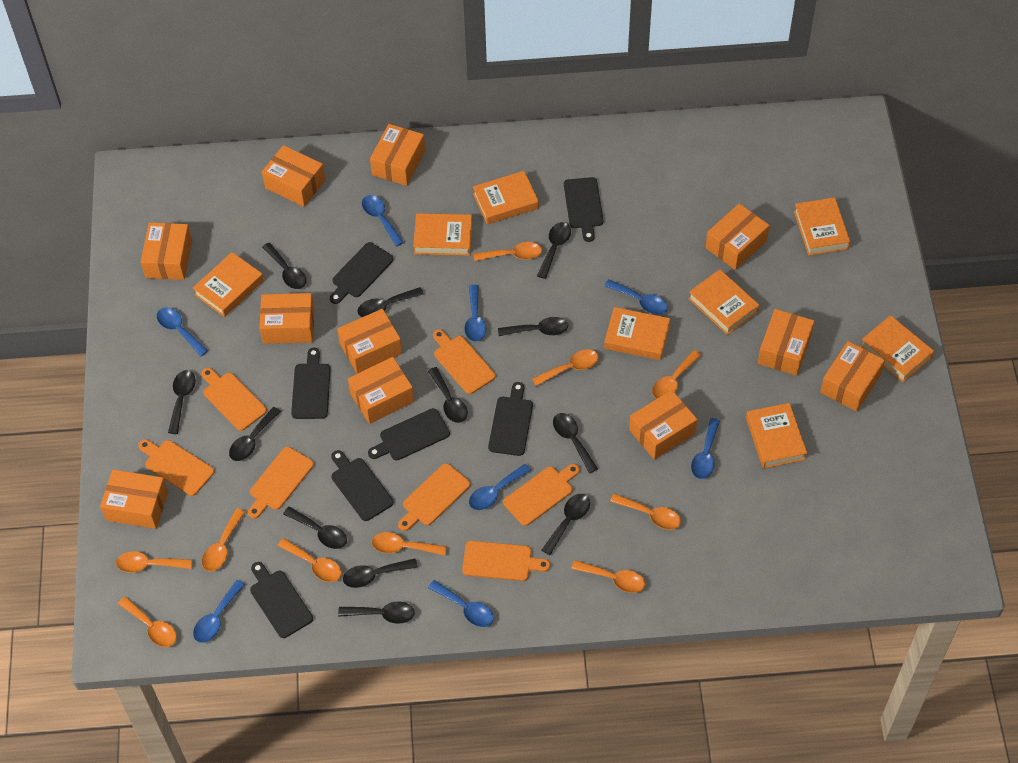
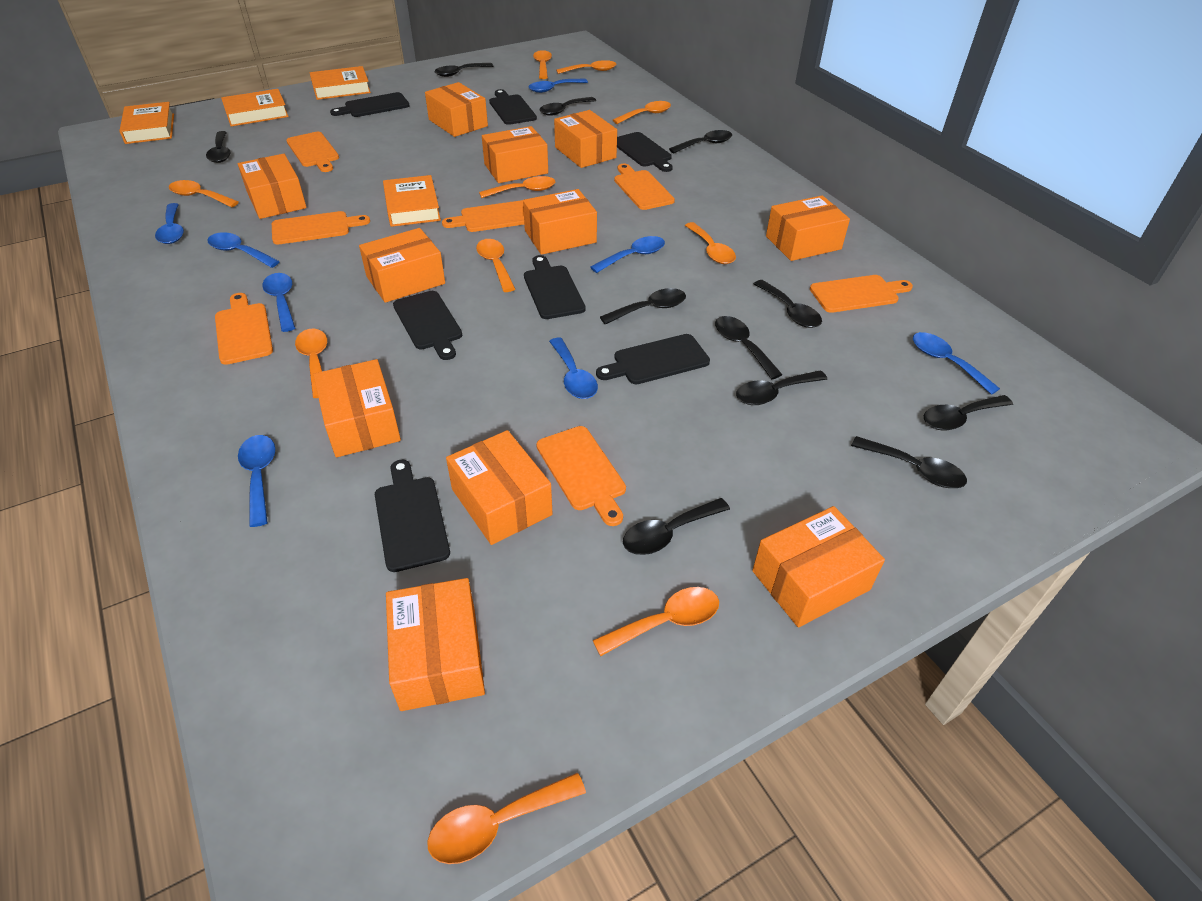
black spoon: [168,370,196,434] [229,407,281,461] [262,243,307,289] [283,507,347,549] [338,601,415,624] [343,558,418,588] [357,287,424,317] [428,367,468,423] [498,317,568,336] [537,222,571,279] [542,494,590,555] [553,413,598,473] = 12 -> [206,131,231,163] [434,63,493,77] [539,97,596,116] [600,288,686,325] [623,498,730,555] [669,130,732,153] [715,316,783,379] [736,371,827,405] [754,280,822,328] [851,436,967,488] [924,395,1013,431] = 11
orange book: [193,252,264,317] [413,213,472,256] [473,171,539,224] [604,307,670,360] [688,269,759,335] [746,403,807,469] [794,197,850,256] [860,315,934,383] = 8 -> [119,102,174,144] [221,89,289,126] [310,66,371,100] [383,175,441,227] = 4

